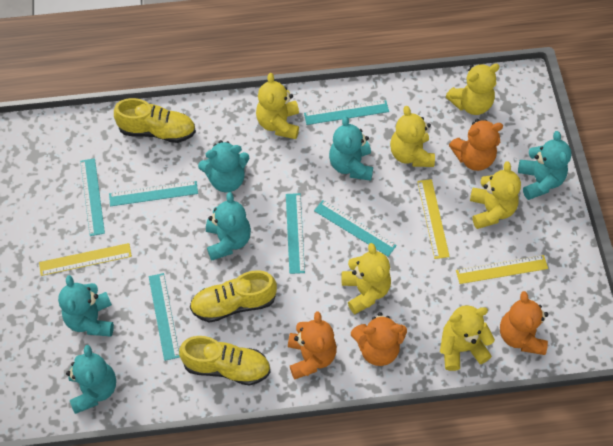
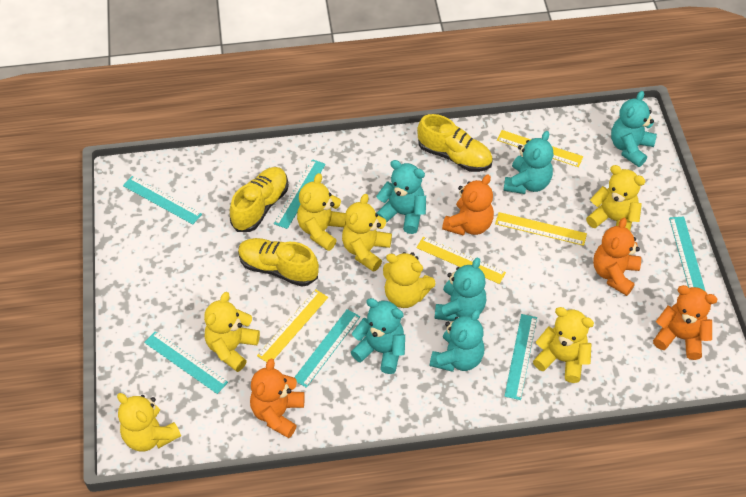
yellow ruler: [39,243,132,276] [417,179,450,259] [456,255,548,284] = 3 -> [257,290,328,362] [416,237,506,284] [495,212,587,246] [497,130,583,167] = 4
yellow teddy bear: [256,73,299,139] [342,243,391,314] [390,106,435,167] [440,305,495,371] [446,64,500,115] [470,161,521,229] = 6 -> [117,393,181,452] [204,292,260,372] [297,173,346,251] [342,194,392,272] [383,252,435,308] [533,307,594,383] [586,165,645,230] = 7

